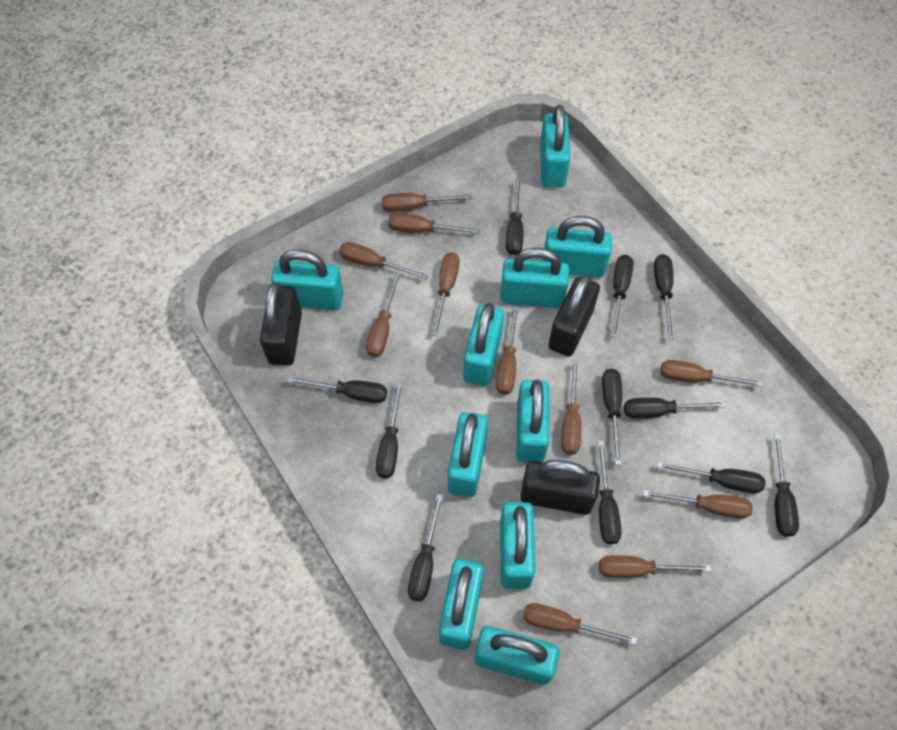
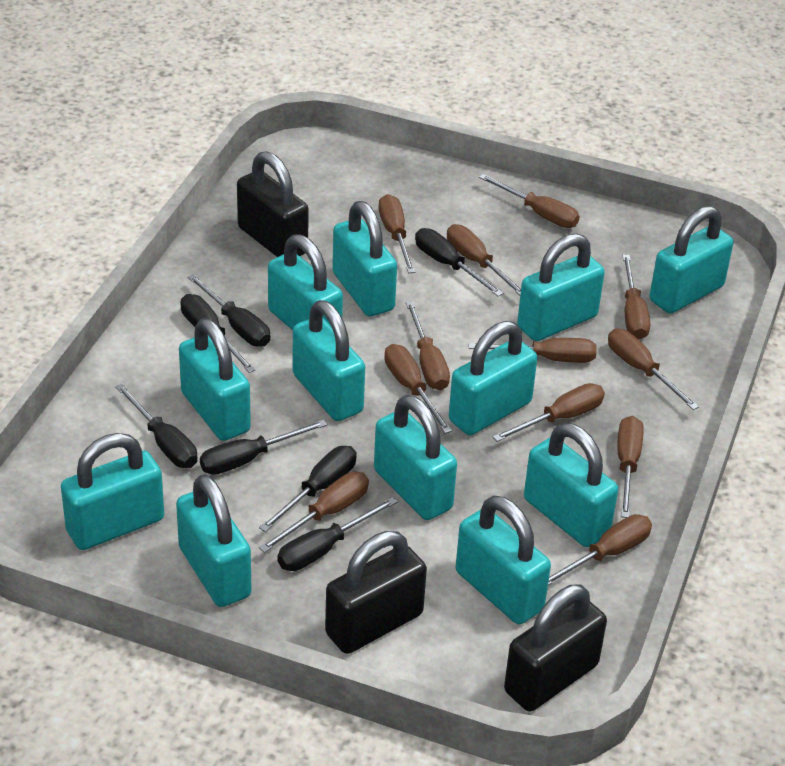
black screwdriver: [287,377,387,403] [376,382,403,479] [408,494,443,601] [506,178,523,255] [598,441,621,544] [602,369,622,465] [611,255,633,338] [624,398,727,419] [654,254,674,339] [657,462,765,494] [774,434,799,537] = 11 -> [115,384,198,468] [180,294,256,373] [188,274,270,347] [200,420,327,475] [259,446,357,532] [277,497,397,571] [415,228,503,296] = 7
brown screwdriver: [339,242,428,279] [366,273,401,357] [382,193,472,212] [388,213,480,234] [432,252,460,336] [496,306,519,395] [523,603,637,645] [561,360,581,455] [599,555,711,578] [643,490,753,519] [660,360,763,387] = 11 -> [259,472,369,553] [379,194,415,273] [384,344,452,434] [406,301,450,391] [447,224,521,295] [468,338,597,363] [479,174,580,228] [492,383,605,442] [548,514,652,585] [608,329,699,410] [617,416,643,518] [622,255,650,339] = 12
turquoise padlock: [271,250,344,310] [439,559,484,650] [448,412,488,497] [463,303,504,386] [475,626,560,685] [500,248,569,308] [500,502,535,589] [516,380,549,463] [540,105,570,187] [543,216,612,278] = 10 -> [61,433,164,550] [176,475,251,607] [179,318,251,441] [268,234,343,330] [293,300,365,421] [332,201,397,317] [374,395,457,520] [449,321,537,435] [456,495,551,624] [517,233,605,341] [524,423,618,547] [650,206,733,313] = 12

